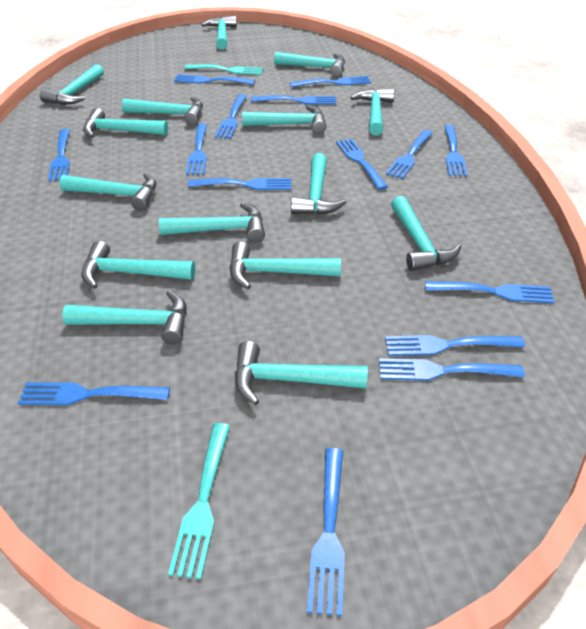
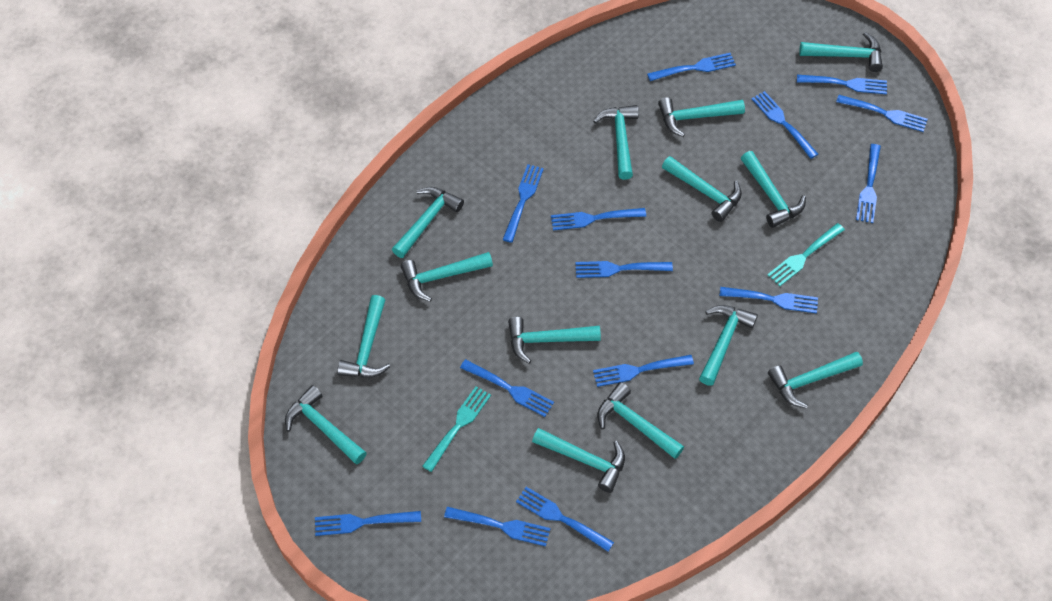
blue fork: [18,382,170,405] [48,129,70,181] [174,74,255,85] [186,123,207,175] [188,178,291,190] [215,94,247,139] [251,95,336,105] [290,76,371,87] [307,448,345,616] [336,139,388,190] [379,358,525,381] [385,335,525,356] [386,130,433,179] [425,281,555,303] [444,125,467,177] = 15 -> [315,511,421,536] [444,507,550,546] [460,359,554,417] [502,164,544,243] [516,487,614,552] [551,208,646,230] [575,261,673,278] [593,355,694,387] [647,53,736,81] [720,287,818,313] [752,91,818,159] [797,75,887,94] [836,95,928,132] [856,144,881,223] = 14
turquoise hammer: [40,64,104,105] [59,173,156,211] [62,290,187,345] [81,241,195,289] [83,108,168,138] [122,97,203,125] [159,202,265,242] [201,16,237,50] [230,242,341,289] [235,341,368,405] [242,105,326,133] [274,52,345,76] [291,153,347,215] [351,88,394,135] [391,196,461,271] = 15 -> [285,385,367,464] [337,295,391,378] [392,187,464,258] [401,252,493,302] [508,317,601,364] [532,428,625,493] [593,105,639,180] [597,382,684,459] [658,97,745,137] [662,156,742,222] [699,305,758,386] [741,151,806,228] [768,352,863,409] [799,32,883,72] = 14

